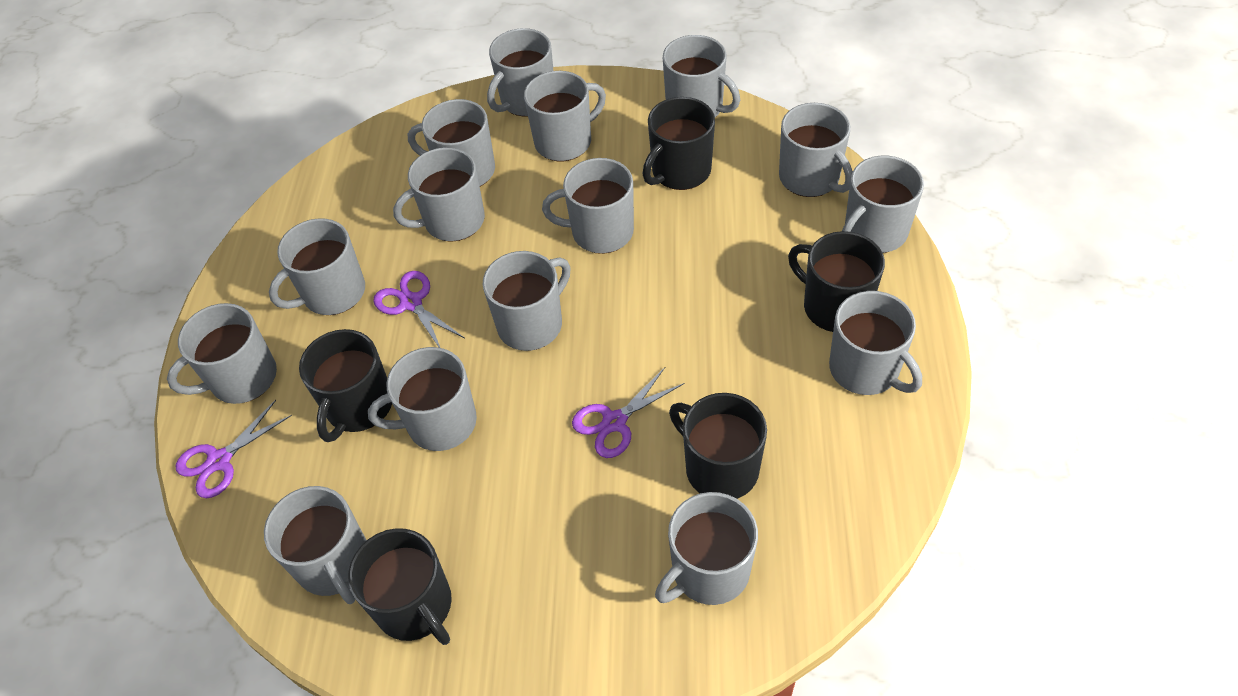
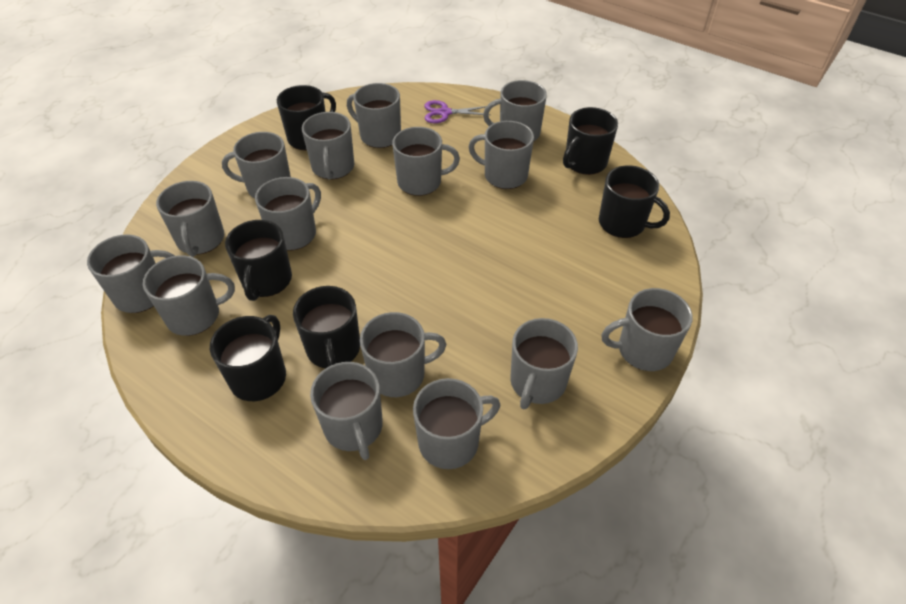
black mug: [299,329,392,442] [348,528,452,645] [643,97,715,190] [669,393,767,499] [788,231,885,332] = 5 -> [210,315,286,401] [225,220,292,301] [277,85,336,150] [293,286,360,368] [563,107,618,175] [599,165,670,238] = 6
purple scissors: [176,400,292,498] [373,271,464,348] [572,367,684,458] = 3 -> [424,100,490,123] = 1

